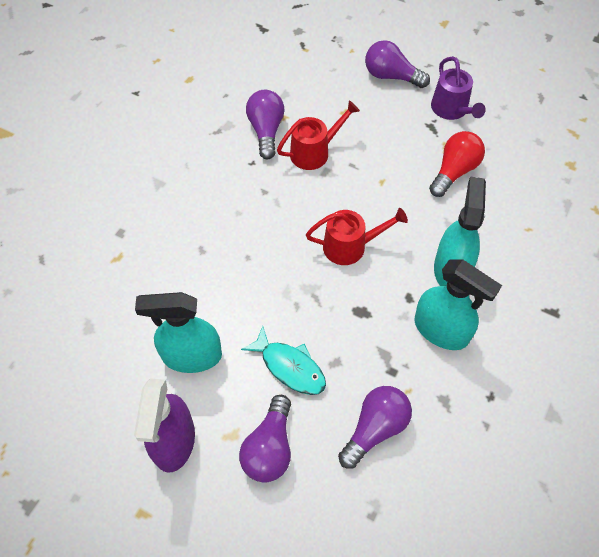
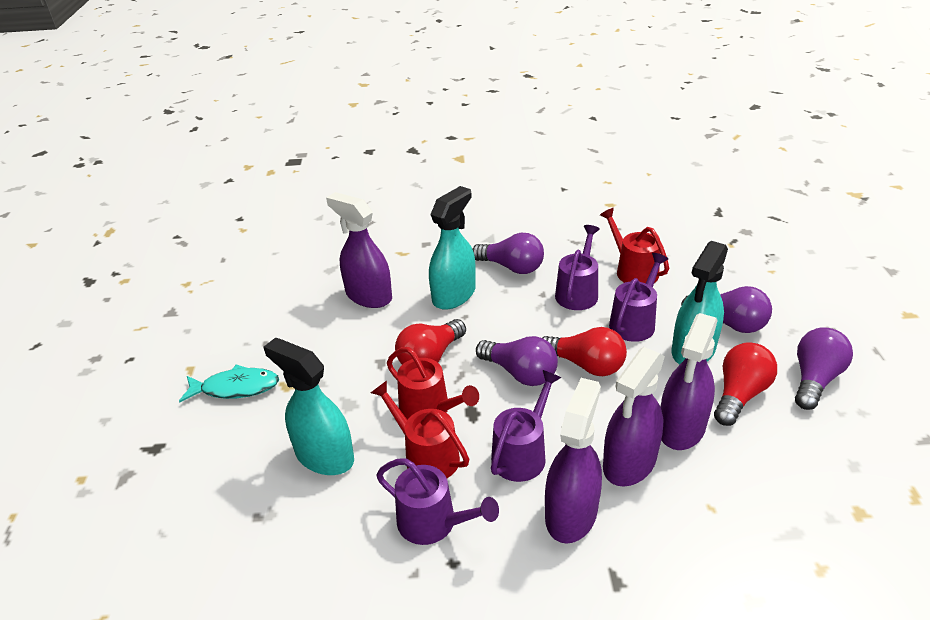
purple spray bottle: [134,378,195,473] = 1 -> [326,192,392,308] [545,378,602,544] [603,347,665,486] [661,313,718,450] = 4
purple watering can: [431,56,486,120] = 1 -> [376,458,499,545] [491,370,561,482] [555,225,600,310] [609,253,668,342] = 4
red light bulb: [429,131,485,197] = 1 -> [395,319,466,365] [542,327,627,376] [714,342,777,426] = 3
red watering can: [277,101,360,170] [306,208,408,265] = 2 -> [371,381,469,478] [387,347,479,420] [600,208,669,283] = 3

